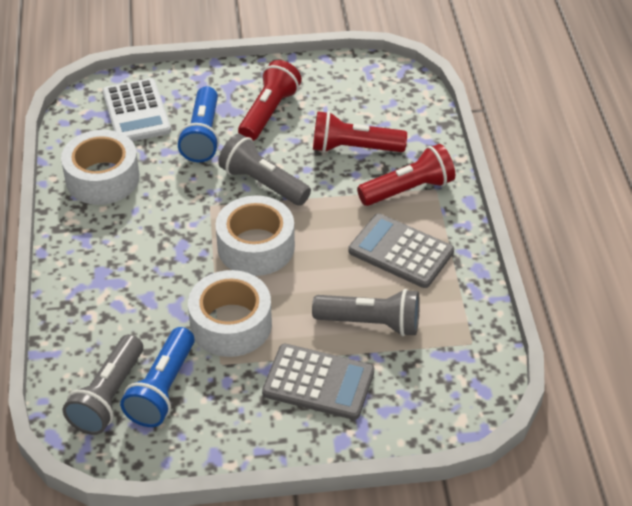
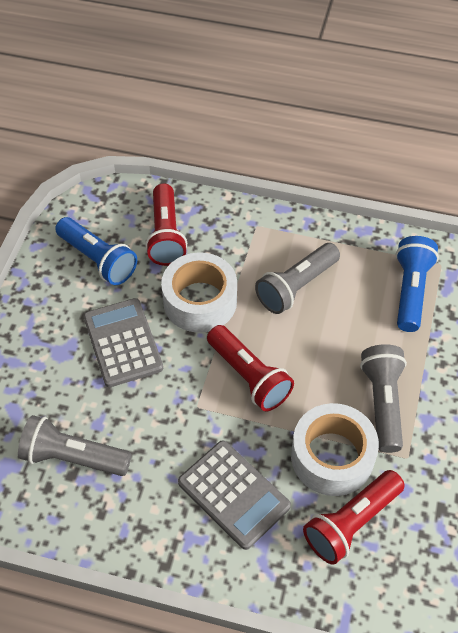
white calculator: [102,78,171,141] = 1 -> none = 0
white tape: [61,130,140,205] [188,270,272,357] [216,195,295,276] = 3 -> [161,252,237,333] [291,403,379,496] = 2

